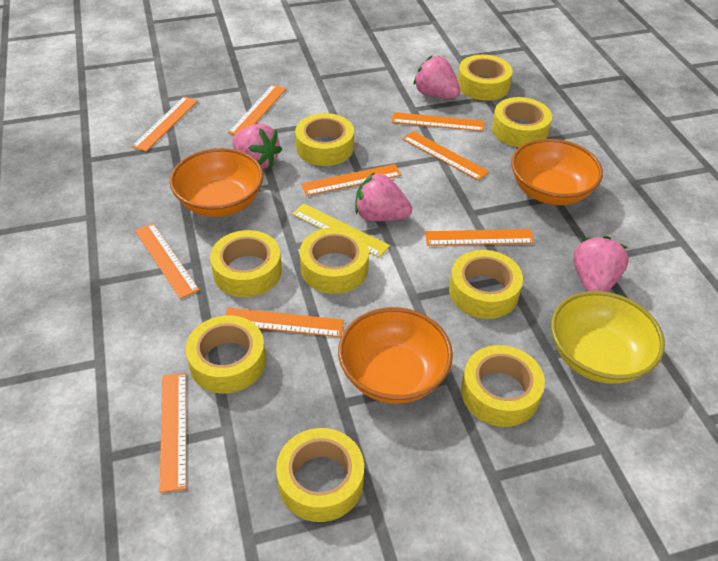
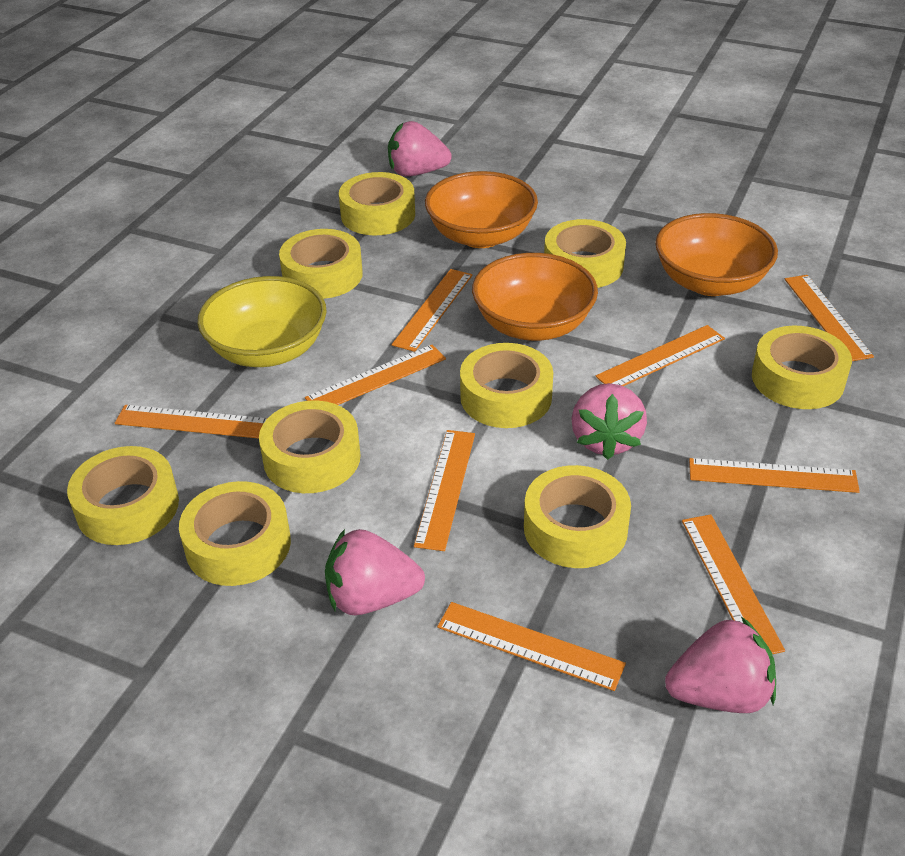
yellow ruler: [292,203,390,258] = 1 -> none = 0

